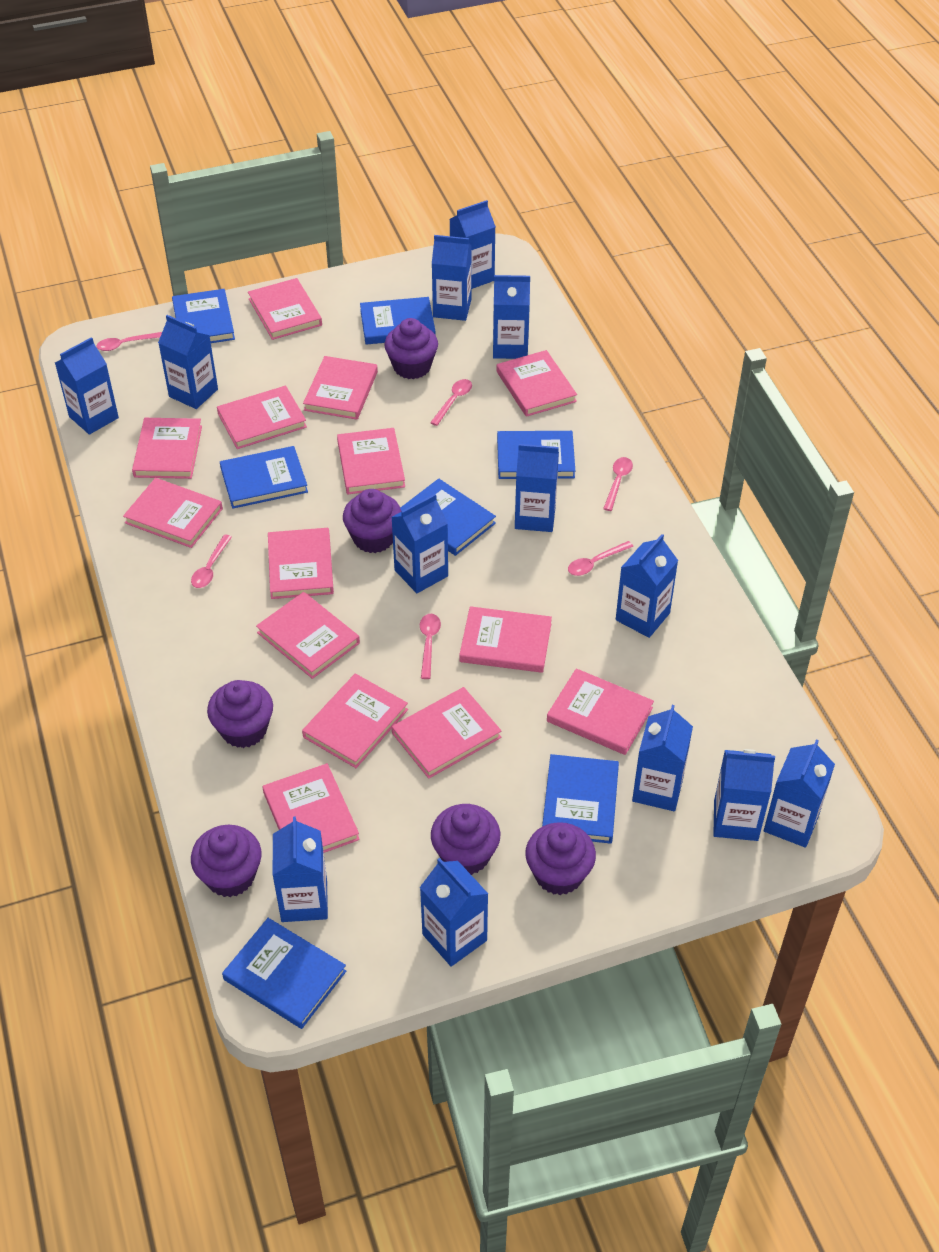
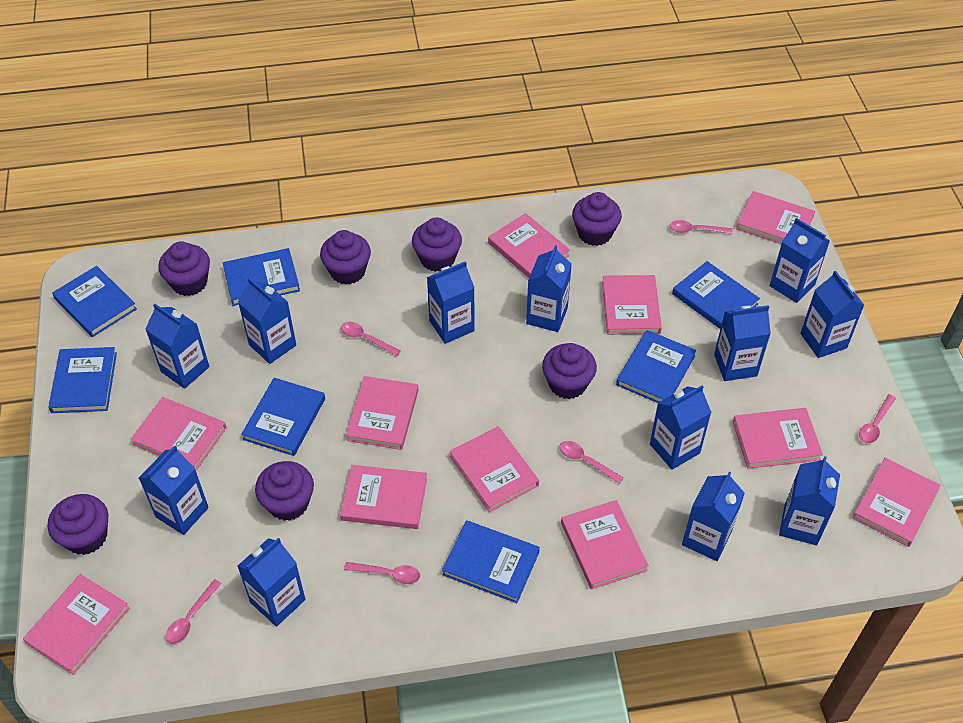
blue carton: [55,337,119,435] [158,315,218,409] [273,817,328,922] [391,494,448,593] [420,858,488,967] [432,235,472,321] [450,200,496,289] [493,275,530,359] [515,444,559,532] [616,534,678,638] [632,705,693,811] [713,749,775,841] [764,739,835,848] = 13 -> [139,445,209,535] [146,304,210,389] [238,277,296,364] [238,538,306,627] [427,261,475,344] [526,245,572,332] [650,385,712,470] [682,472,745,561] [714,305,771,381] [770,218,830,303] [779,456,840,545] [800,271,864,358] = 12
pink book: [123,478,223,548] [132,418,202,479] [217,386,307,449] [248,278,322,340] [256,592,360,679] [263,763,360,853] [268,528,334,599] [302,673,408,768] [303,356,378,420] [337,428,405,494] [392,687,501,779] [459,606,552,673] [497,350,577,417] [547,668,654,755] = 14 -> [23,574,130,675] [130,397,227,471] [340,465,427,529] [346,376,418,450] [450,426,539,512] [488,213,570,278] [561,500,649,589] [602,275,662,335] [733,408,823,469] [736,191,815,244] [852,458,940,547] = 11
purple cupcake: [191,825,262,897] [207,680,273,748] [343,489,401,553] [384,318,438,379] [431,804,500,875] [525,822,596,895] = 6 -> [48,494,108,555] [158,241,210,296] [255,461,314,521] [320,230,371,285] [412,218,462,272] [542,343,597,399] [572,192,622,246] = 7

